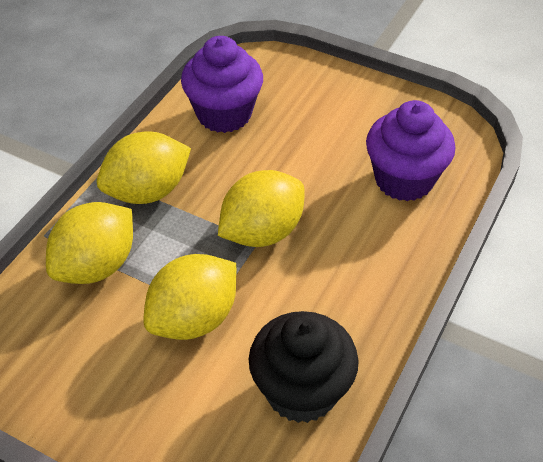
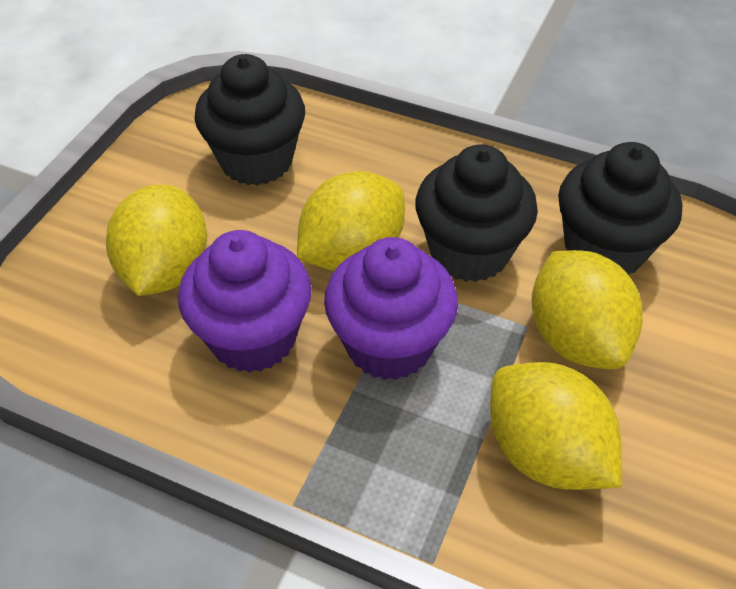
black cupcake: [249,311,359,423] = 1 -> [195,54,305,186] [415,144,538,282] [558,142,682,275] = 3

